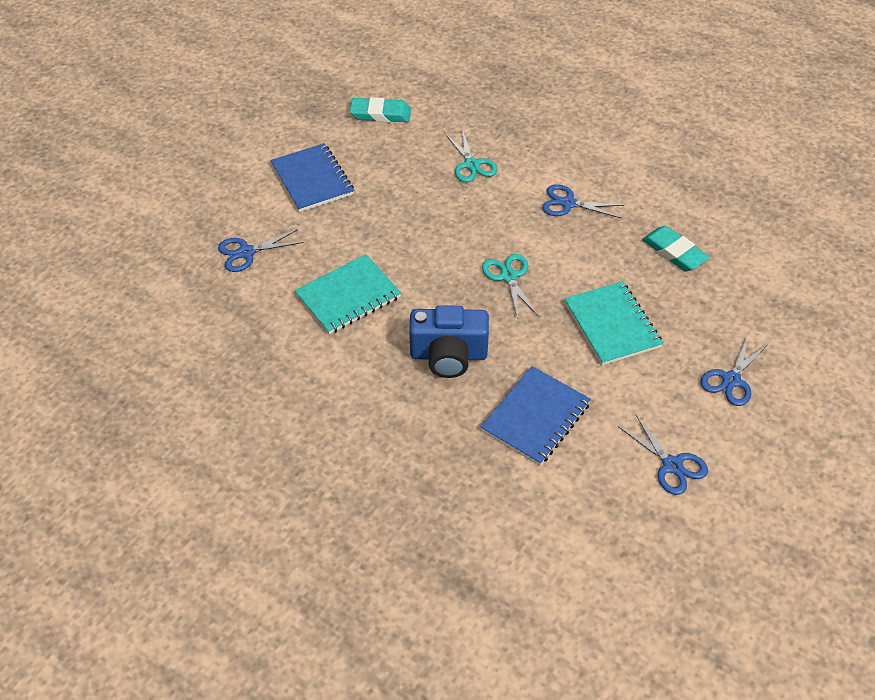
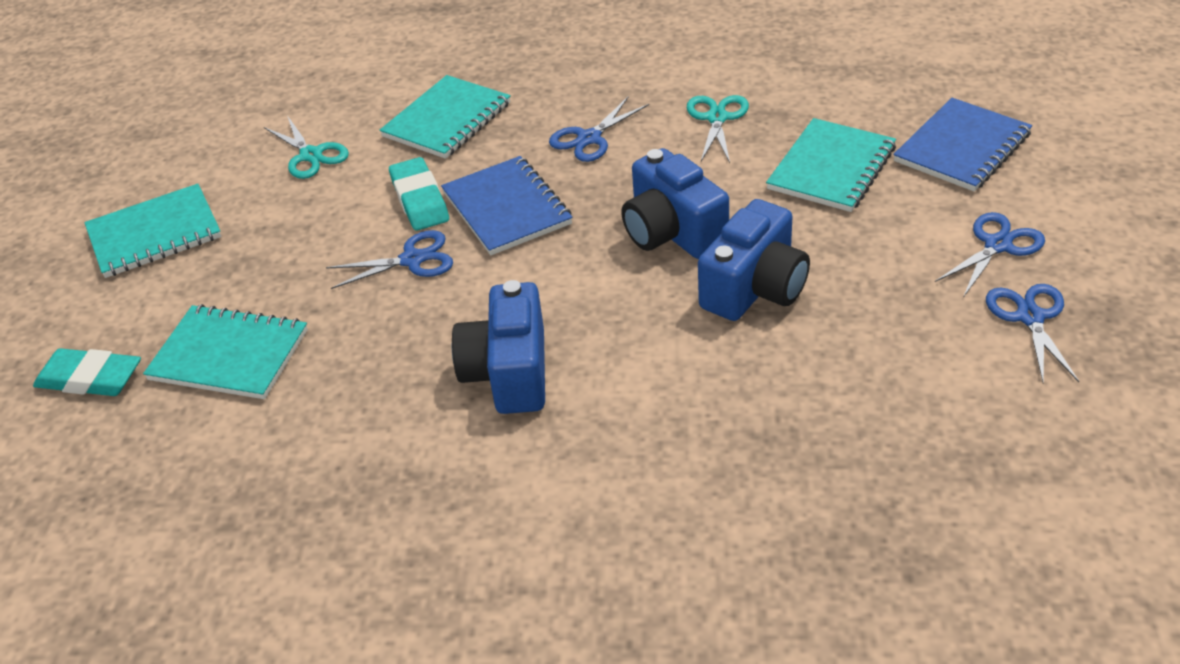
blue camera: [409,305,489,378] = 1 -> [452,280,545,414] [621,148,729,259] [698,199,810,321] = 3
turquoise notebook: [294,254,401,334] [564,281,663,365] = 2 -> [85,184,221,278] [143,304,308,399] [380,75,511,159] [766,118,896,212] = 4

